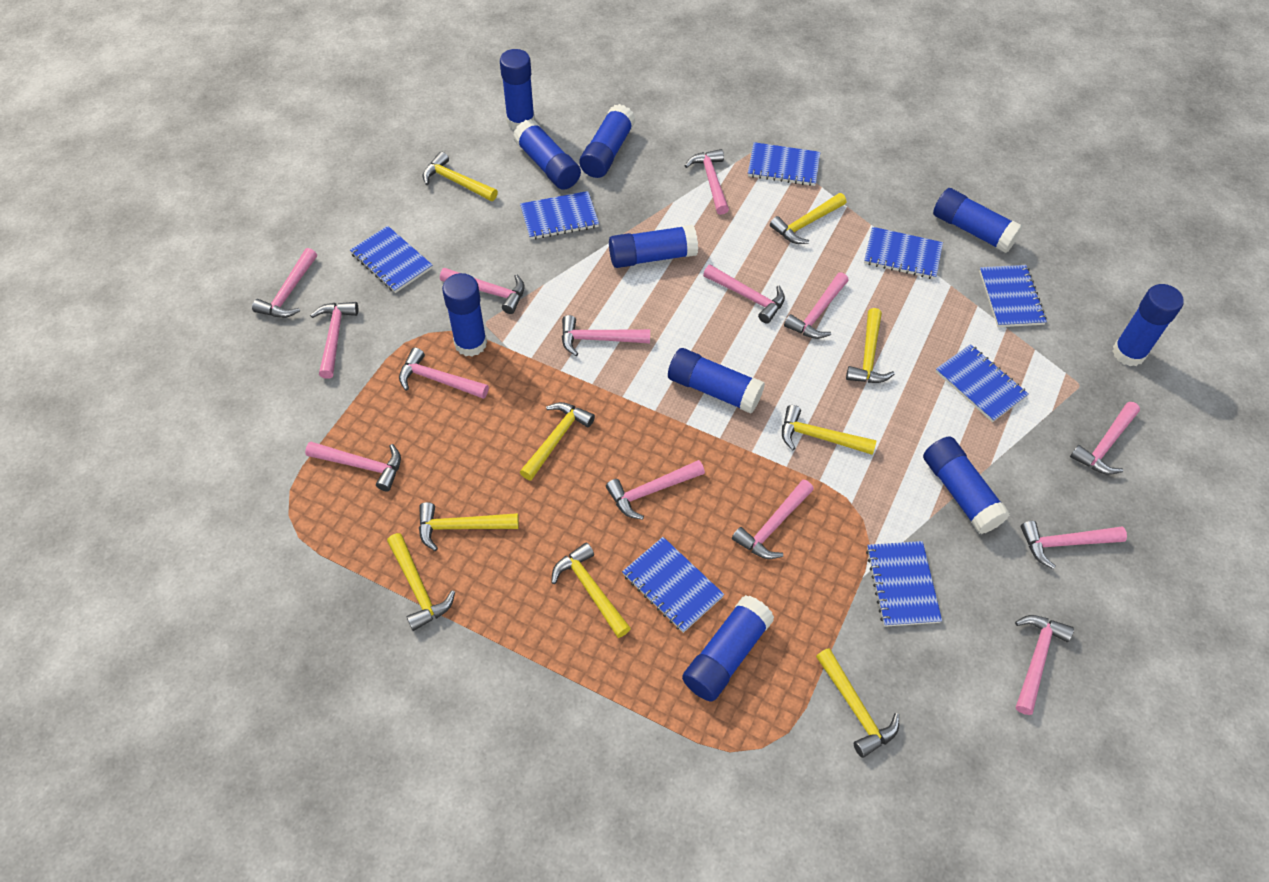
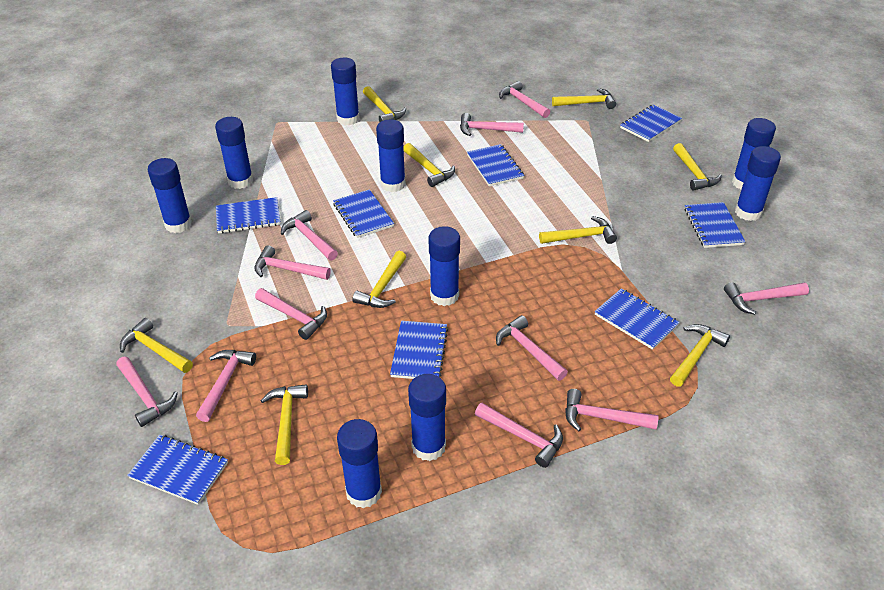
blue glue stick: [442,273,487,357] [500,49,535,130] [513,119,581,190] [579,104,636,178] [609,225,698,268] [668,348,765,414] [682,595,774,702] [923,436,1010,534] [933,188,1023,253] [1112,284,1184,366] = 10 -> [148,158,192,233] [215,117,253,189] [331,58,360,125] [337,419,382,508] [376,119,406,192] [408,374,446,461] [429,226,460,306] [732,118,776,190] [735,146,781,221] = 9
pink hammer: [252,248,317,318] [305,441,401,491] [310,302,358,379] [399,347,489,399] [440,268,524,314] [562,315,650,356] [606,460,705,520] [685,149,729,215] [703,265,785,324] [732,480,814,559] [784,272,849,339] [1015,615,1074,715] [1021,521,1127,569] [1070,402,1140,474] = 14 -> [116,357,178,427] [196,350,256,422] [254,245,331,280] [255,288,327,340] [281,210,338,261] [460,113,524,136] [475,403,563,468] [496,315,568,381] [499,81,550,118] [565,389,659,431] [724,282,809,315] = 11

